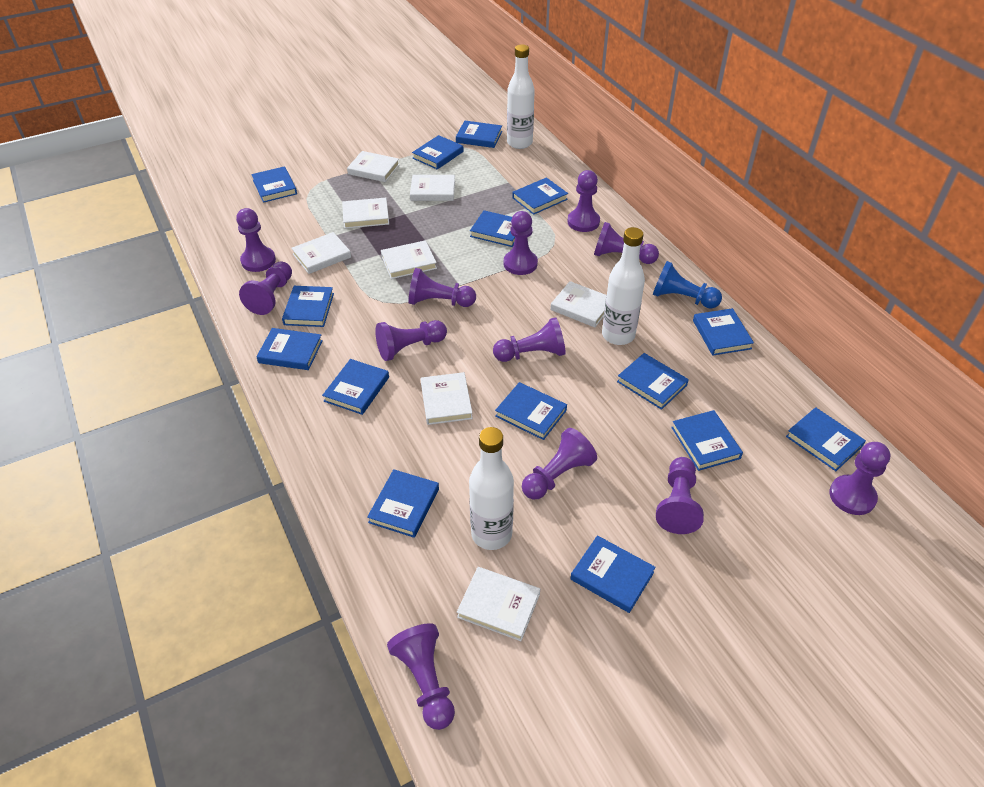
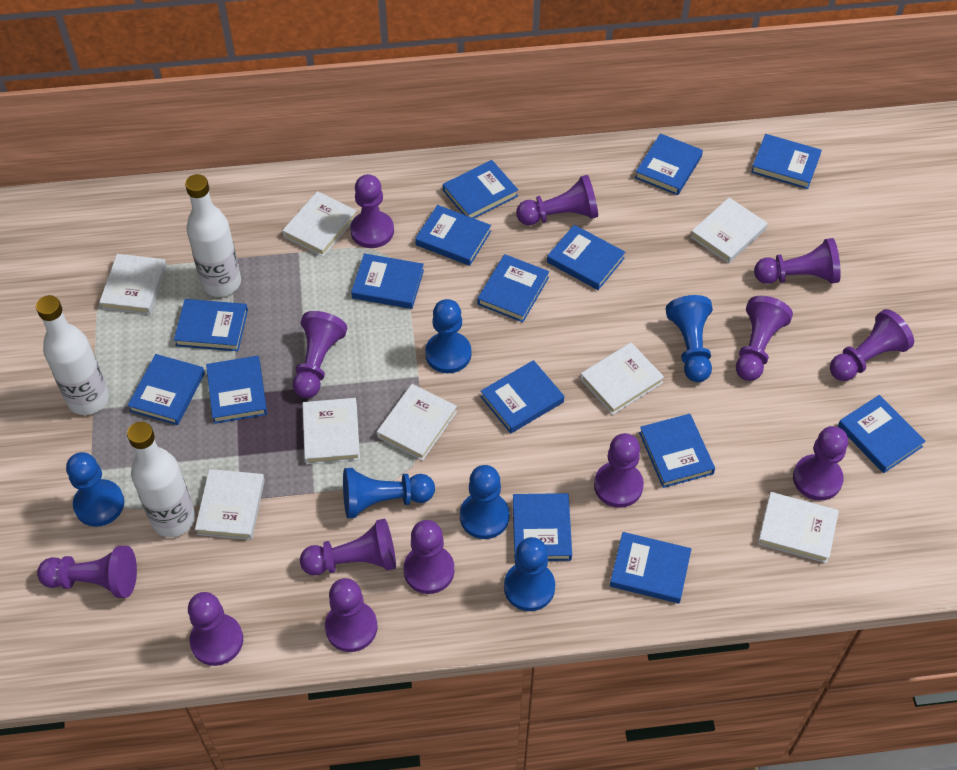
blue pawn: [653,261,722,309] = 1 -> [66,452,124,527] [343,468,435,518] [425,299,472,373] [460,465,510,539] [504,537,555,611] [666,295,713,382] = 6
purple pawn: [236,208,276,272] [239,261,292,315] [375,320,447,361] [387,623,455,730] [408,268,476,307] [493,317,566,362] [504,211,538,275] [522,428,597,499] [567,170,600,232] [594,222,659,264] [656,457,704,534] [829,442,890,515] = 12 -> [37,546,137,598] [188,592,243,666] [293,311,347,398] [300,519,396,575] [325,578,377,652] [350,174,394,248] [403,520,454,594] [516,175,598,225] [594,433,644,508] [736,296,793,381] [754,238,841,284] [793,426,848,501] [830,309,914,381] = 13

